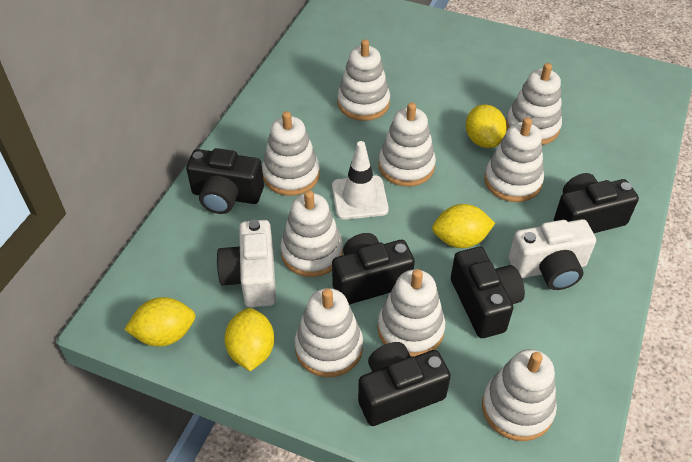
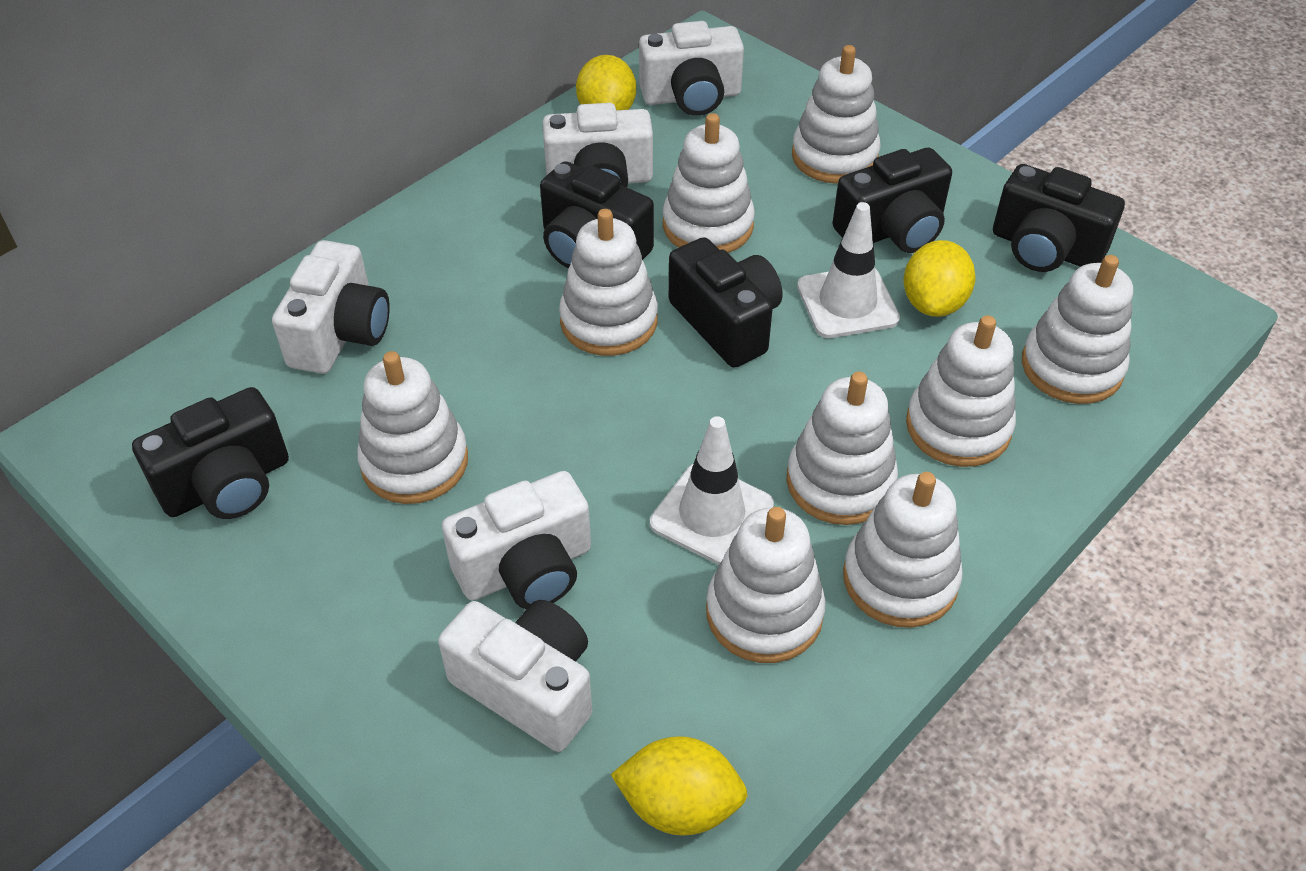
white camera: [217,220,276,307] [509,219,596,290] = 2 -> [272,240,390,374] [438,600,592,752] [442,471,591,609] [542,103,653,187] [639,21,744,116] = 5
white traffic cone: [332,141,389,220] = 1 -> [650,416,774,565] [797,202,900,338] = 2
yellow lemon: [124,297,196,346] [224,308,274,371] [432,204,495,248] [466,104,507,148] = 4 -> [576,55,636,110] [611,736,748,836] [903,240,976,317] = 3

